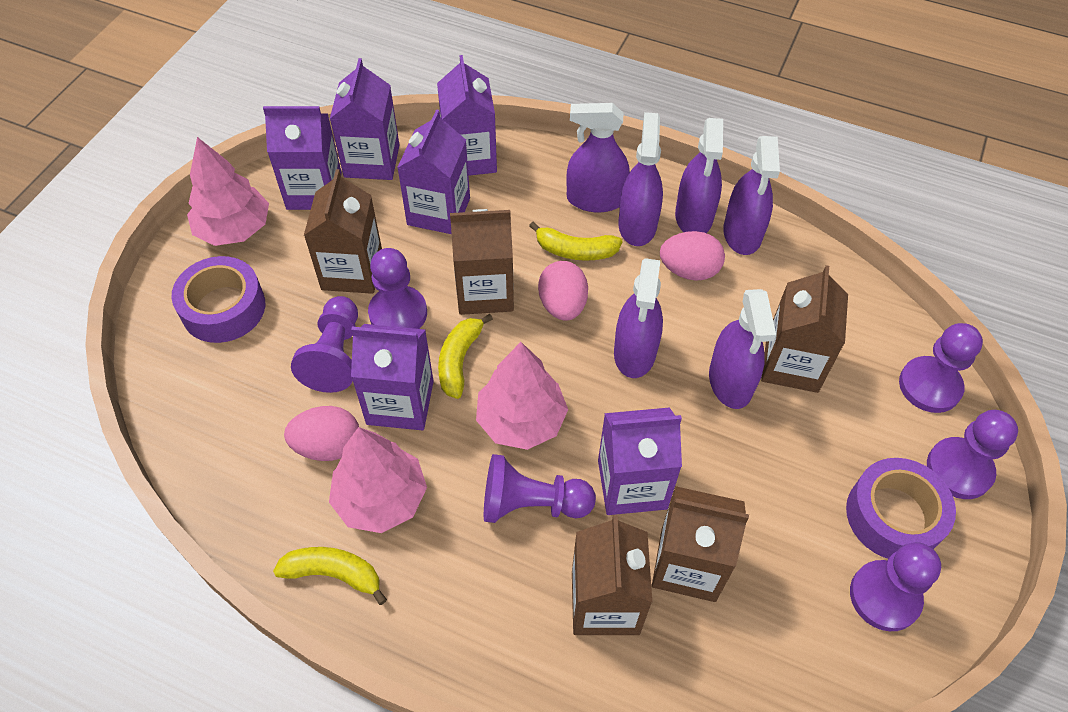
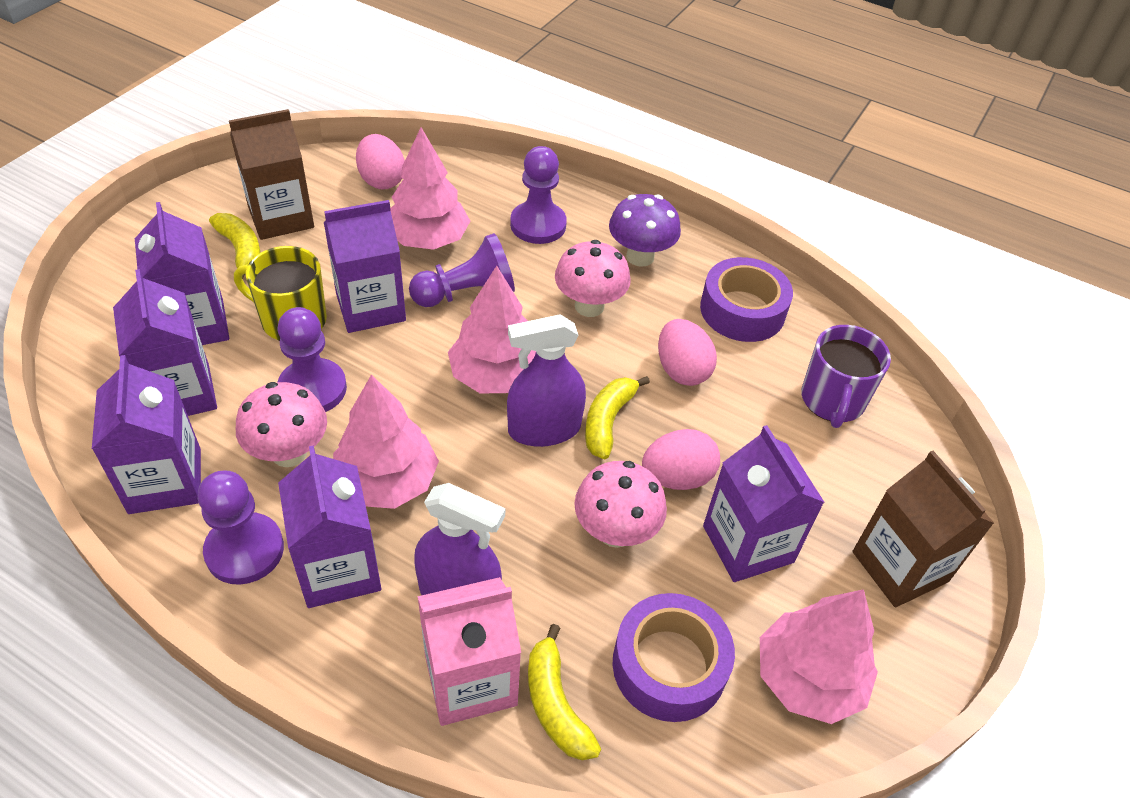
brown carton: [304,169,382,294] [450,209,514,315] [572,515,652,635] [652,486,749,602] [761,265,848,393] = 5 -> [229,109,314,240] [853,451,994,608] = 2
pink carton: none = 0 -> [417,577,521,726] = 1
pink mushroom: none = 0 -> [236,382,327,467] [555,240,631,317] [574,461,667,548] = 3
pink tree: [187,137,269,246] [329,427,427,533] [476,342,568,450] = 3 -> [333,375,439,509] [390,127,470,250] [448,266,536,394] [760,589,878,724] = 4
purple mug: none = 0 -> [801,325,891,428] = 1
purple mushroom: none = 0 -> [609,194,681,267] = 1
purple pawn: [291,296,358,393] [368,248,427,329] [484,454,596,523] [850,542,941,631] [899,323,983,413] [927,410,1018,499] = 6 -> [198,470,284,585] [277,307,347,412] [409,233,515,307] [510,146,567,244] = 4
purple spray bottle: [566,103,630,212] [614,258,663,378] [618,112,663,246] [675,118,723,233] [709,289,776,409] [723,136,780,255] = 6 -> [414,483,505,595] [507,314,586,447] = 2
yellow mug: none = 0 -> [234,246,327,341] = 1

